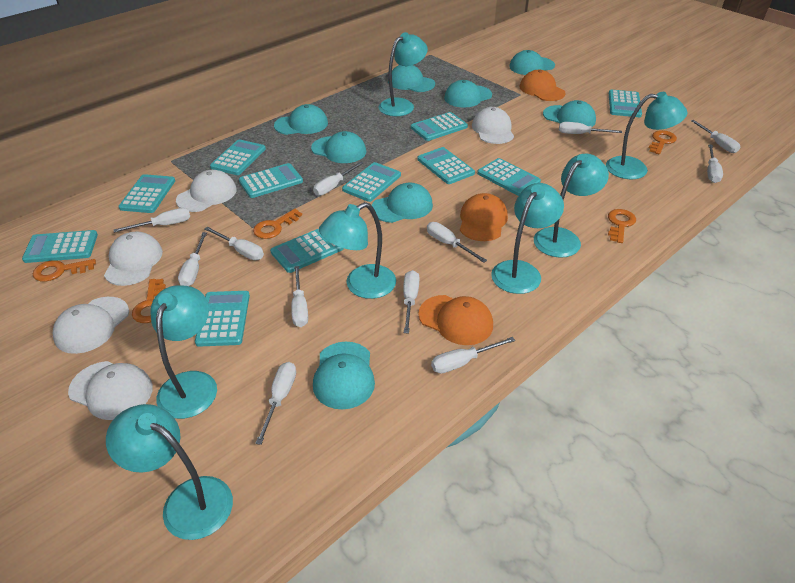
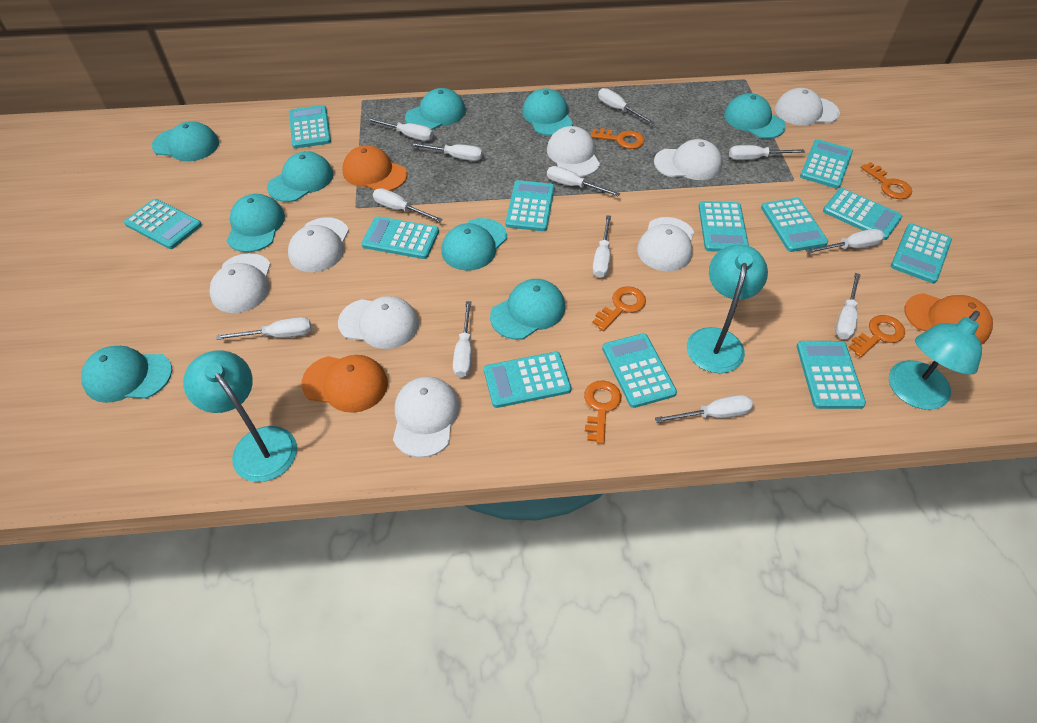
turquoise calculator: [22,230,98,263] [118,174,175,213] [195,291,250,347] [210,139,266,175] [239,163,303,198] [270,229,344,273] [342,162,401,202] [411,112,468,141] [418,147,475,184] [477,158,541,196] [609,90,642,117] = 11 -> [124,199,202,249] [289,105,331,149] [361,216,439,259] [484,352,571,408] [505,180,554,231] [602,333,677,408] [699,201,749,252] [761,198,828,252] [797,341,866,409] [800,139,853,189] [823,188,903,240] [891,223,952,283] = 12
turquoise cap: [274,104,328,135] [311,131,366,163] [313,342,375,409] [372,182,433,223] [388,65,435,92] [444,80,492,108] [509,50,555,75] [543,100,596,127] = 8 -> [81,346,172,403] [152,121,219,161] [227,194,285,252] [267,151,333,202] [405,88,466,130] [442,218,507,271] [490,279,565,340] [522,88,573,136] [724,93,786,139] = 9
turquoise lamp: [106,404,233,540] [150,286,217,419] [319,202,396,299] [379,32,428,116] [491,183,564,294] [534,154,609,258] [606,92,688,179] = 7 -> [183,350,297,482] [687,245,768,373] [889,311,982,410] = 3
white cap: [52,297,129,354] [68,361,153,420] [104,232,163,286] [176,170,236,212] [472,107,514,144] = 5 -> [209,253,271,313] [288,217,349,272] [338,296,419,349] [393,377,459,458] [547,126,600,177] [637,217,694,271] [654,139,722,180] [775,88,840,126] = 8

